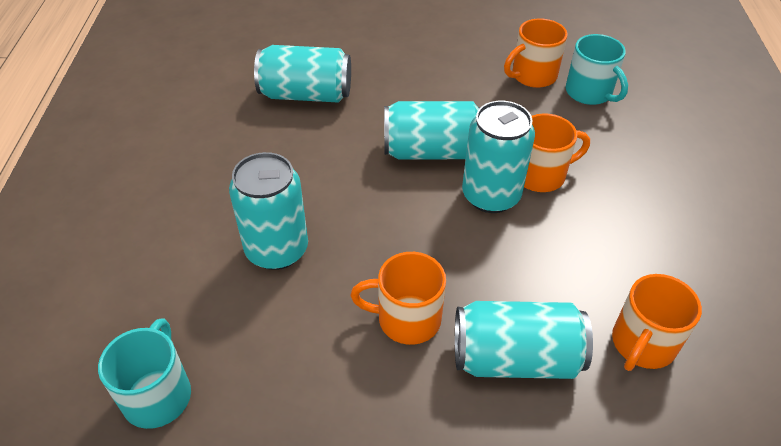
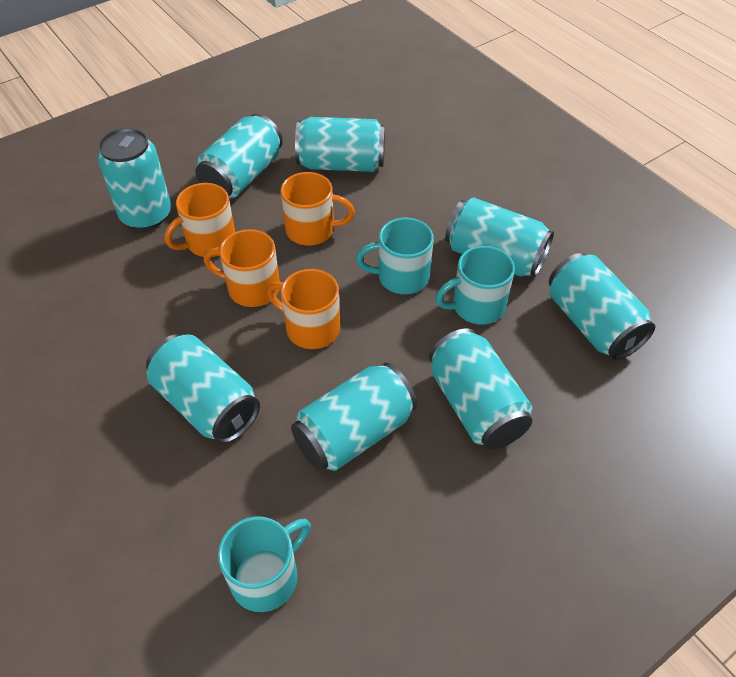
turquoise can: [229,152,308,270] [254,45,351,103] [384,101,480,159] [455,301,593,379] [462,101,535,213] = 5 -> [98,128,171,230] [146,334,260,444] [196,114,283,198] [291,363,417,471] [295,117,385,172] [429,328,533,450] [445,198,554,277] [549,253,655,360] = 8
turquoise mug: [98,318,191,429] [566,34,628,105] = 2 -> [218,516,311,612] [356,218,434,294] [435,246,515,324] = 3

